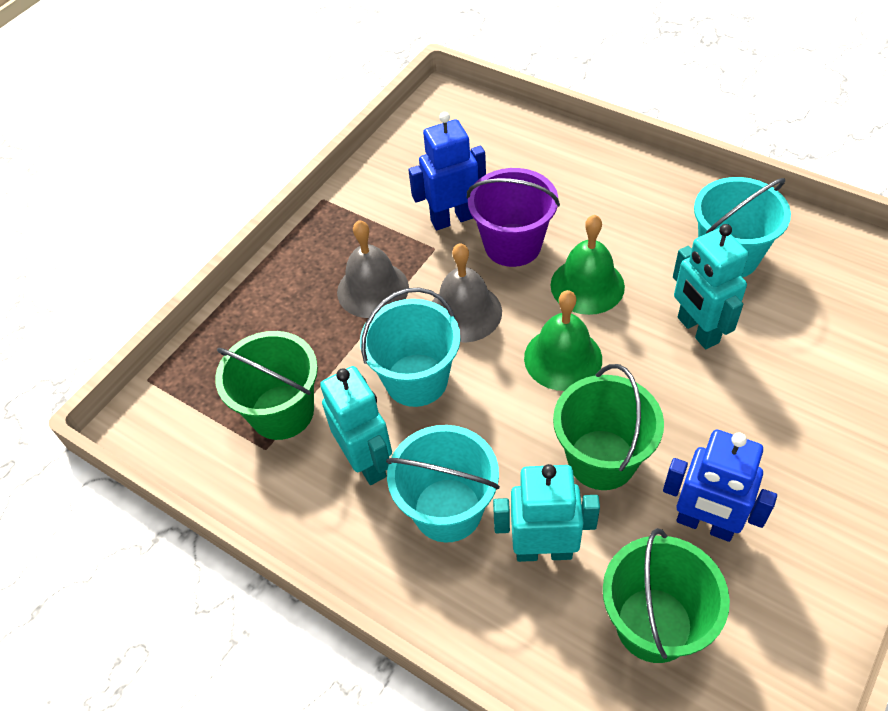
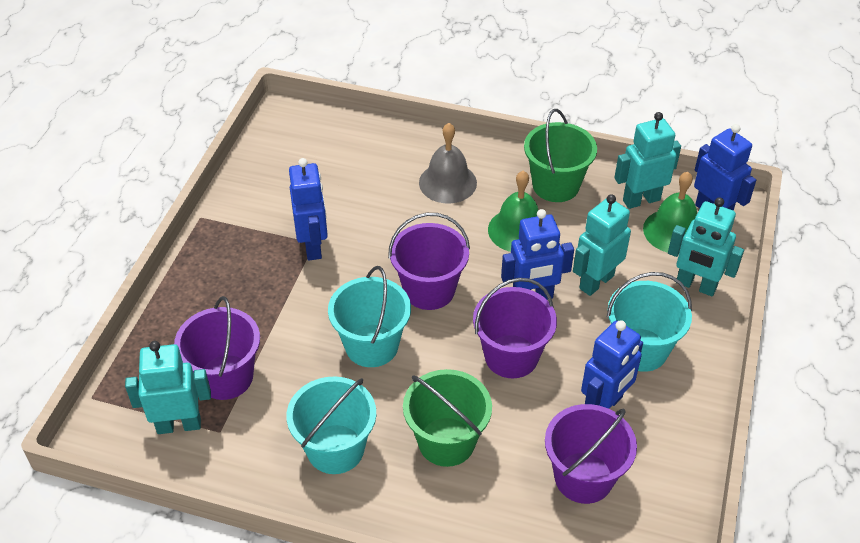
blue robot: [408,112,486,230] [663,430,777,542] = 2 -> [289,158,328,260] [501,209,574,300] [581,320,643,409] [694,124,756,211] = 4
green bucket: [215,331,318,440] [553,364,664,490] [603,528,730,663] = 3 -> [403,369,492,467] [524,109,597,202] = 2
grey bell: [337,220,409,318] [432,243,502,343] = 2 -> [419,123,477,204] = 1
purple bucket: [467,168,560,267] = 1 -> [174,296,260,400] [388,213,470,310] [473,278,557,378] [545,404,637,504] = 4
turquoise robot: [320,366,392,485] [493,464,600,562] [673,224,748,349] = 3 -> [125,341,211,434] [573,194,631,296] [614,112,681,209] [668,197,744,296] = 4

